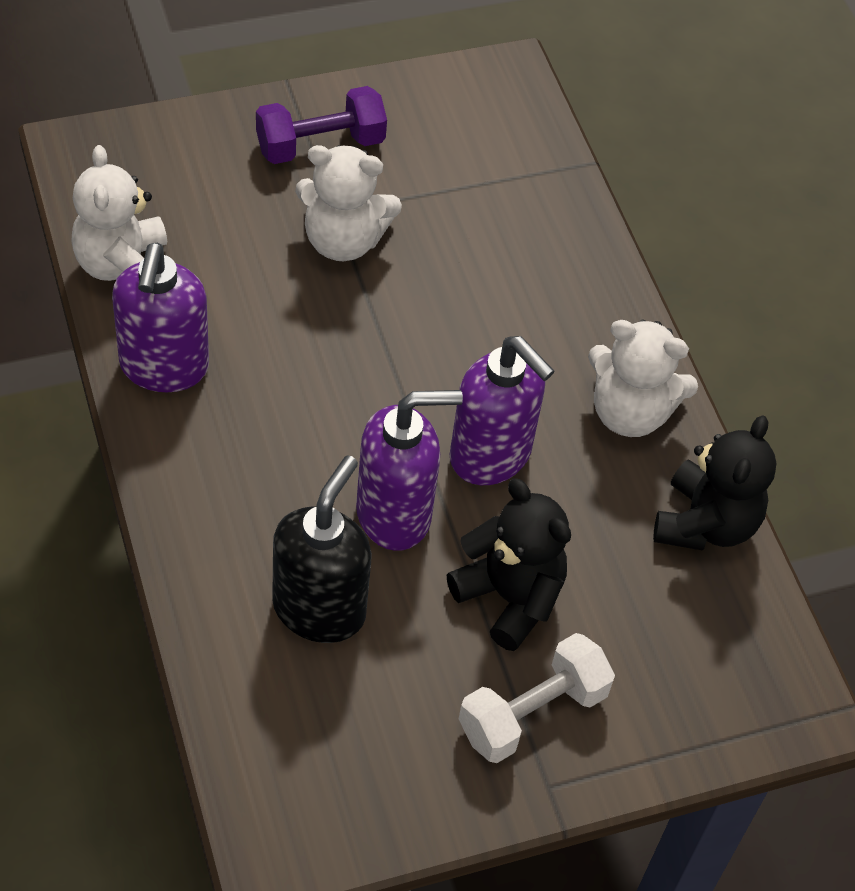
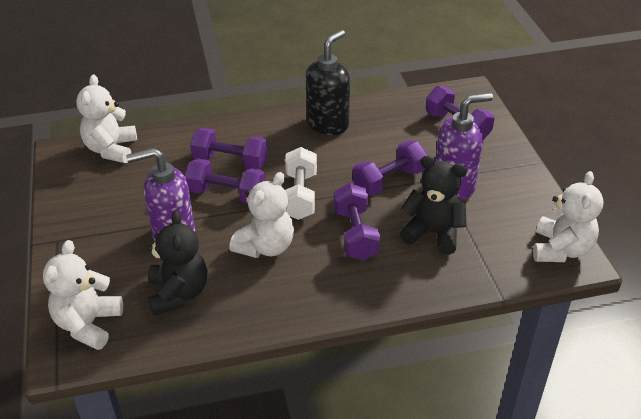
purple dumbbell: [256,86,387,164] = 1 -> [185,158,265,203] [190,128,268,169] [334,183,381,261] [353,141,428,196] [426,86,495,140] = 5
purple soap dispenser: [112,243,209,392] [356,390,463,551] [449,336,555,485] = 3 -> [126,148,195,242] [435,93,493,200] = 2
white teddy bear: [71,145,167,281] [295,145,402,261] [588,320,698,437] = 3 -> [43,240,123,350] [76,75,137,163] [229,172,294,258] [533,171,603,262] = 4

